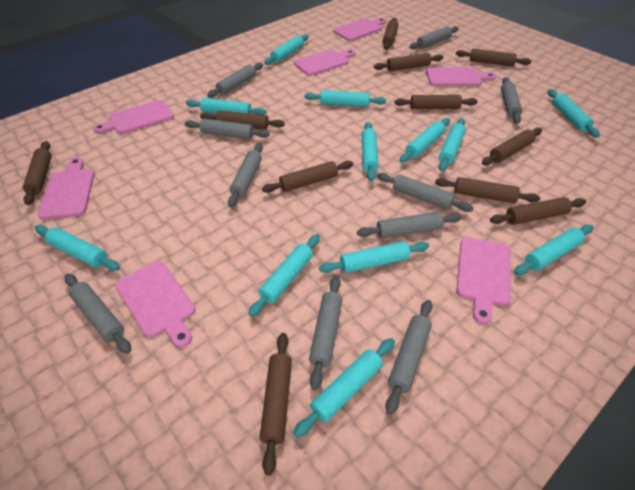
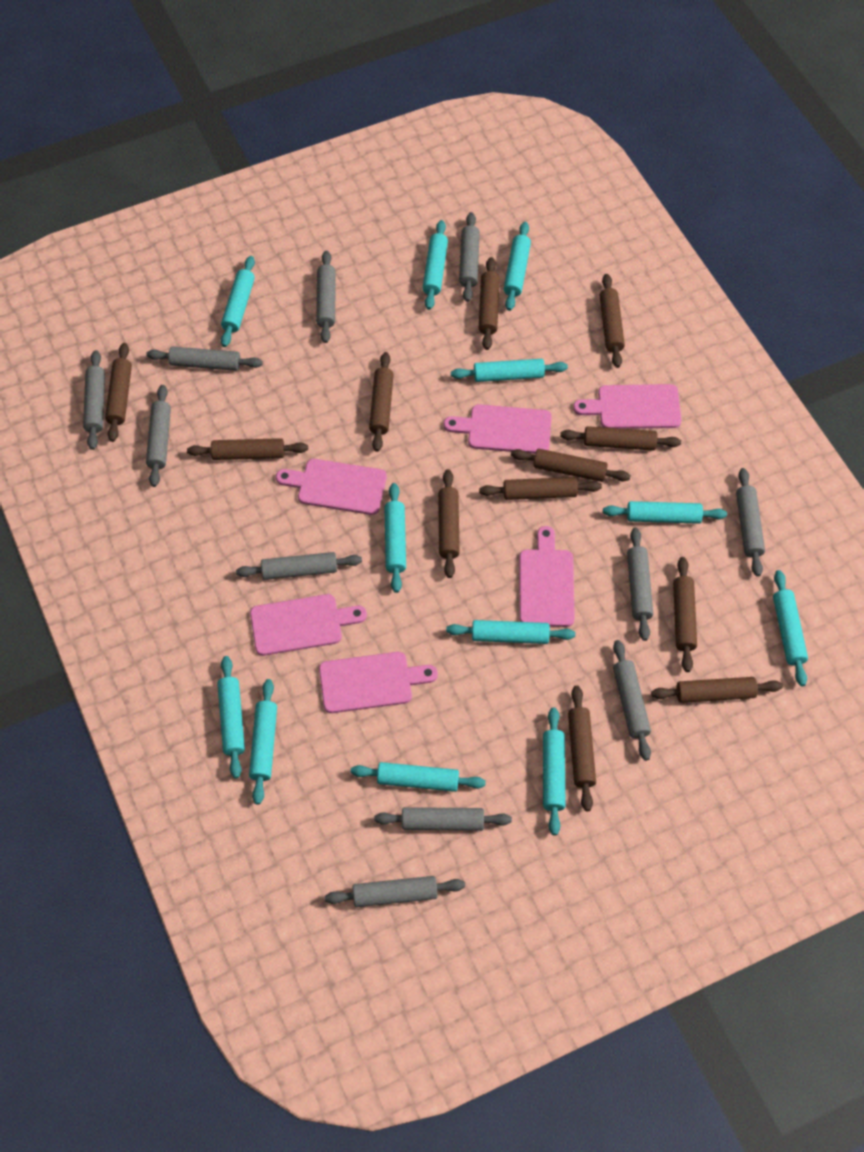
brown rolling pin: [23,141,51,205] [200,111,285,130] [259,333,292,475] [262,161,353,193] [374,53,443,71] [382,18,398,50] [395,95,477,109] [435,177,540,203] [456,49,531,66] [482,128,542,165] [490,197,586,225] = 11 -> [105,343,132,442] [187,438,308,460] [369,352,394,452] [438,469,460,578] [479,257,500,350] [479,477,602,500] [511,449,631,482] [560,426,681,451] [568,685,596,812] [600,274,625,368] [651,677,783,703] [673,557,697,672] = 12
grey rolling pin: [65,274,131,354] [185,118,269,139] [207,63,263,98] [228,143,263,207] [309,276,342,390] [357,212,462,238] [377,173,473,212] [385,300,432,415] [409,26,459,49] [501,77,522,124] = 10 -> [83,350,105,450] [146,347,263,371] [146,385,171,487] [236,552,362,580] [316,251,336,343] [325,876,465,907] [374,807,512,831] [459,212,480,302] [613,640,651,761] [627,528,653,641] [736,468,765,577] = 11
pink cutting board: [38,158,94,219] [93,100,174,134] [115,261,195,347] [294,49,355,76] [333,18,386,41] [426,67,496,86] [456,237,511,324] = 7 -> [250,594,367,656] [276,459,387,515] [319,652,438,713] [444,404,552,454] [519,526,575,627] [573,384,681,429] = 6

